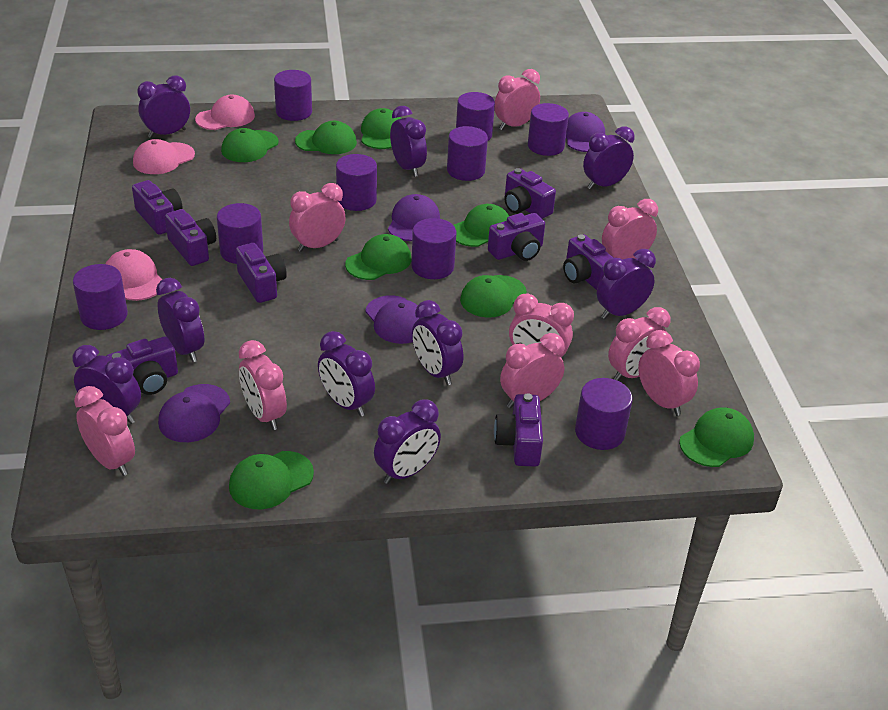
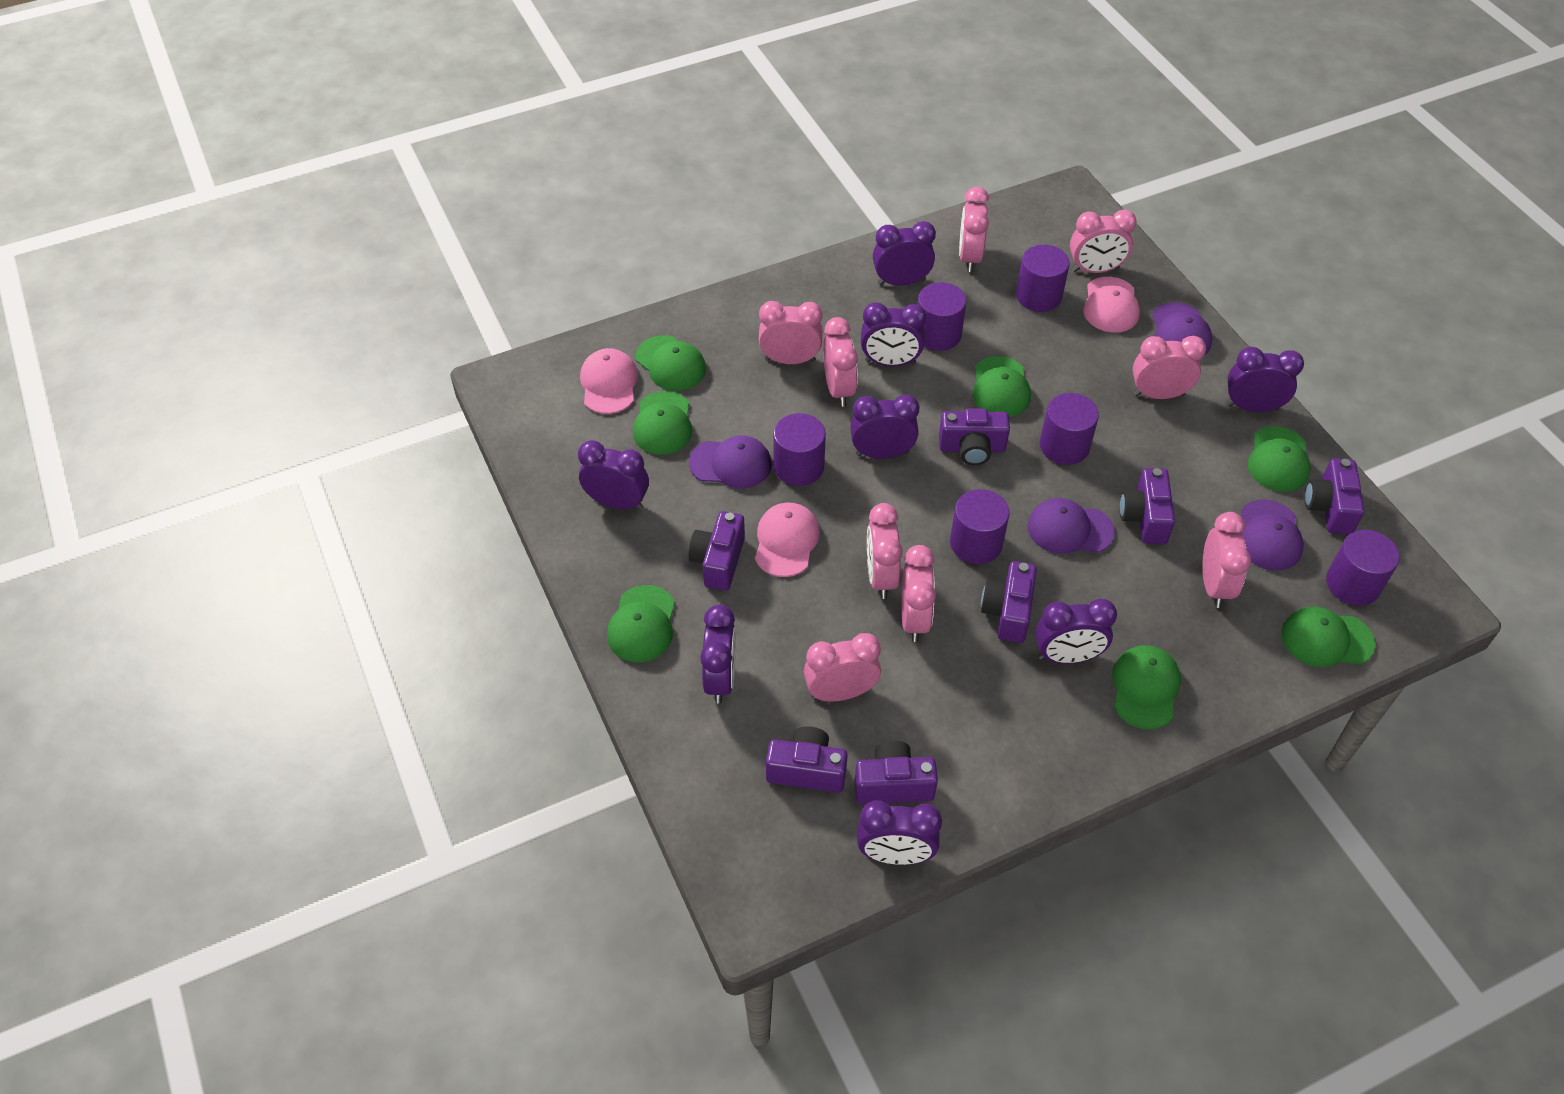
green cap: [221,128,279,162] [229,451,314,509] [295,121,357,154] [345,234,411,280] [361,108,401,149] [454,204,509,247] [460,275,527,318] [679,407,754,467] = 8 -> [607,585,675,662] [633,391,692,455] [635,335,706,391] [972,356,1031,417] [1112,645,1181,729] [1248,426,1311,492] [1281,606,1375,667] = 7
purple camera: [107,336,178,395] [132,180,183,235] [165,209,216,266] [236,243,287,303] [488,213,545,261] [494,393,543,467] [504,168,556,219] [563,234,613,290] = 8 -> [688,511,745,591] [766,726,848,793] [855,741,938,804] [939,408,1010,465] [981,561,1037,643] [1119,468,1175,544] [1305,458,1364,535] = 7
purple clock: [72,345,141,424] [137,75,190,138] [156,278,204,362] [318,331,375,417] [374,399,441,484] [390,106,427,177] [412,300,463,385] [583,126,635,190] [597,249,656,319] = 9 -> [578,440,649,510] [700,605,736,703] [850,395,920,459] [857,800,942,865] [861,302,926,366] [873,221,936,286] [1035,599,1117,664] [1226,347,1304,412] = 8
purple cylinder: [73,264,128,330] [217,203,263,264] [274,70,312,121] [336,154,377,211] [411,218,456,279] [447,126,488,181] [456,92,495,141] [528,103,569,156] [575,378,633,450] = 9 -> [773,413,826,486] [917,282,967,351] [950,489,1010,564] [1016,245,1070,312] [1040,393,1099,465] [1326,530,1400,606] = 6

